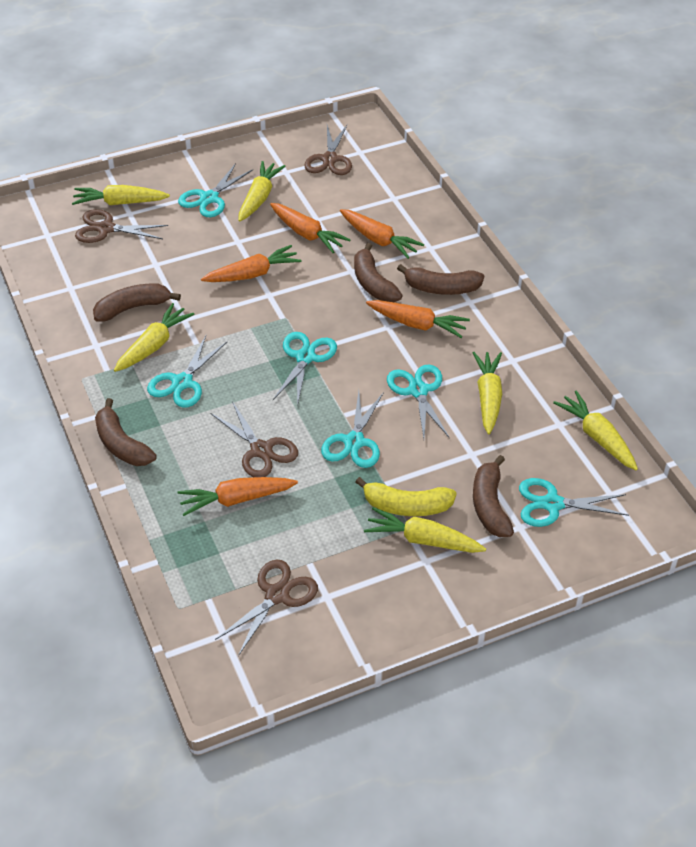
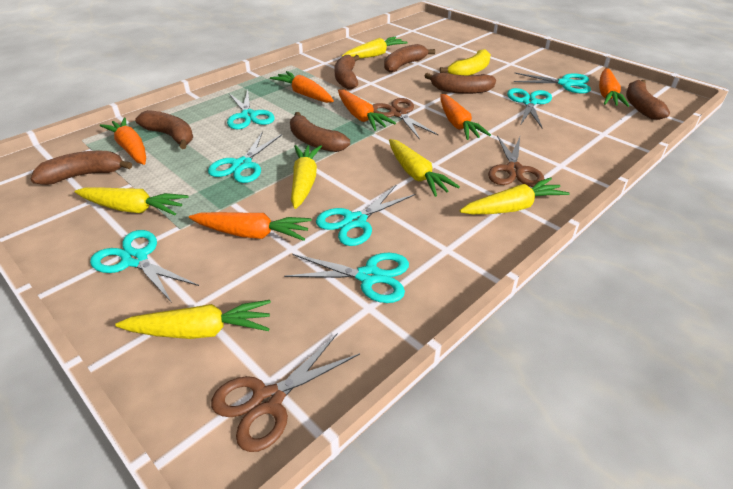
brown banana: [93,284,181,322] [95,398,157,466] [354,243,403,302] [397,264,484,295] [473,455,514,537] = 5 -> [30,151,132,185] [135,110,193,149] [290,112,350,152] [334,55,359,89] [384,44,435,73] [425,72,496,94] [626,80,670,120] = 7
brown scissors: [75,209,168,243] [211,401,298,477] [215,559,318,656] [304,124,352,175] = 4 -> [211,334,360,452] [373,98,438,140] [488,135,544,187] = 3
orange carrot: [178,477,298,516] [201,245,301,282] [270,203,351,253] [340,209,424,259] [366,300,470,338] = 5 -> [100,118,146,165] [189,212,312,241] [270,71,334,103] [338,90,396,131] [440,94,491,140] [599,68,629,107] = 6
turquoise scissors: [147,336,227,408] [178,163,253,217] [273,332,337,407] [321,391,384,468] [387,364,450,438] [519,478,629,527] = 6 -> [90,230,199,303] [208,131,282,183] [227,90,275,129] [284,253,409,303] [316,184,415,246] [507,88,552,128] [514,73,591,94] = 7

